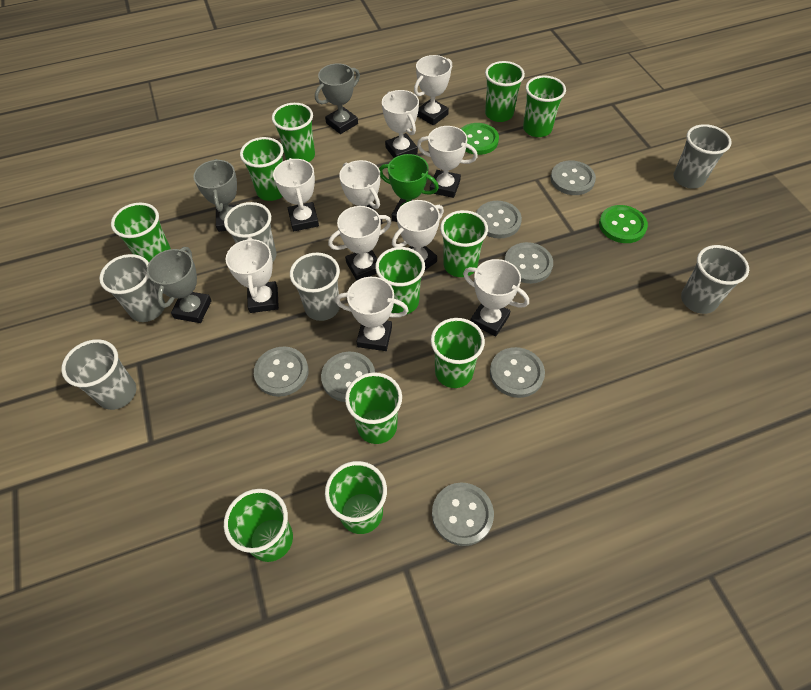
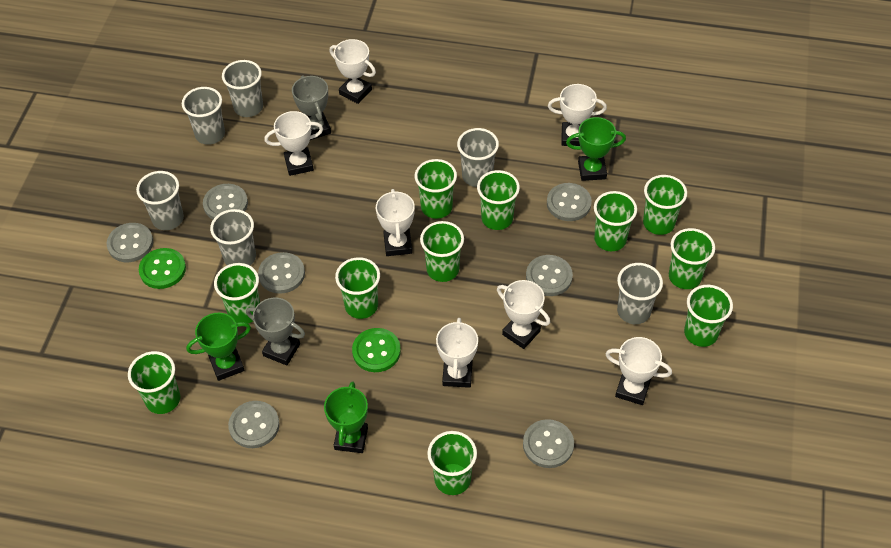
green trophy: [379,154,439,222] = 1 -> [186,313,251,381] [324,381,368,453] [566,117,626,181] = 3
grey trophy: [147,247,212,323] [193,159,239,232] [315,64,360,134] = 3 -> [246,297,305,365] [292,76,331,140] = 2
white trophy: [226,237,279,313] [273,158,319,231] [328,206,392,281] [335,277,409,351] [339,160,382,224] [382,90,419,158] [392,200,444,270] [414,55,452,126] [417,126,478,198] [463,259,529,336] = 10 -> [265,111,323,176] [329,39,376,104] [376,189,415,256] [436,318,478,388] [497,280,550,349] [548,84,607,146] [605,337,672,405] = 7

